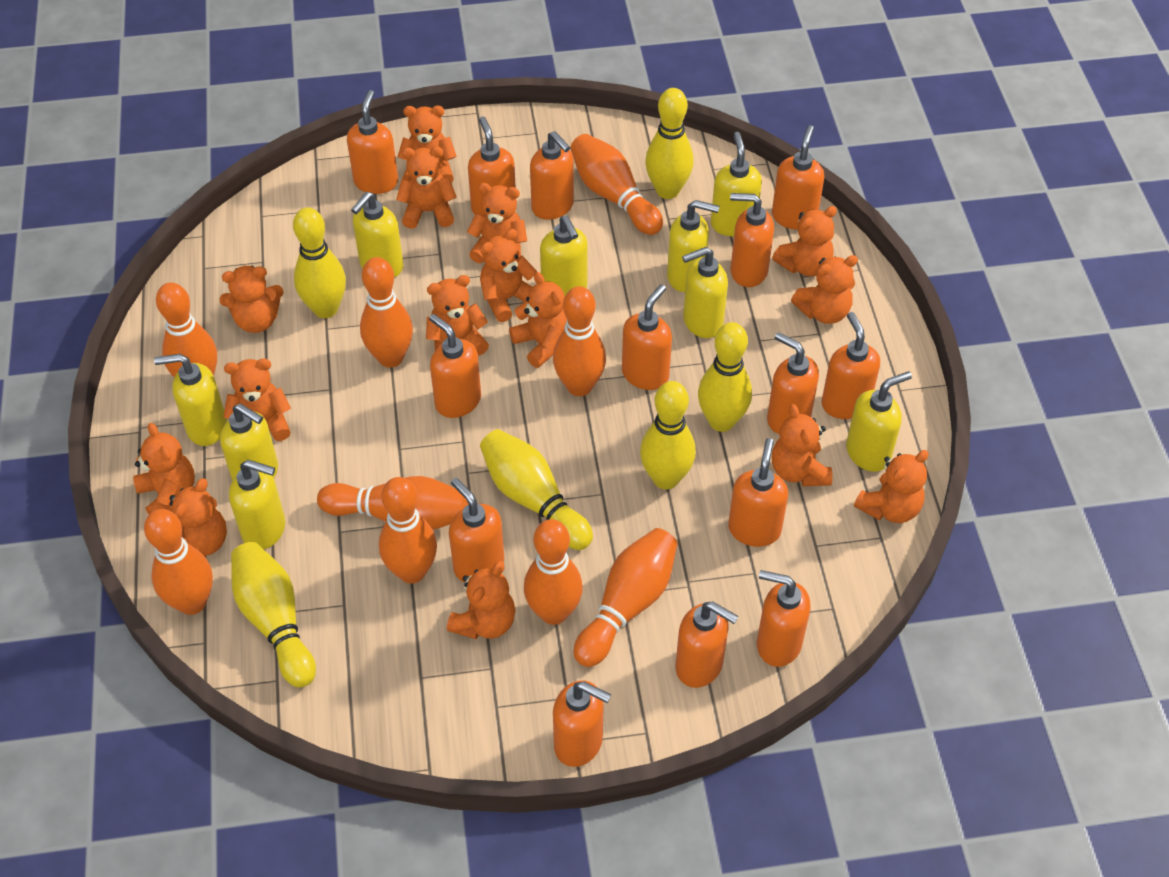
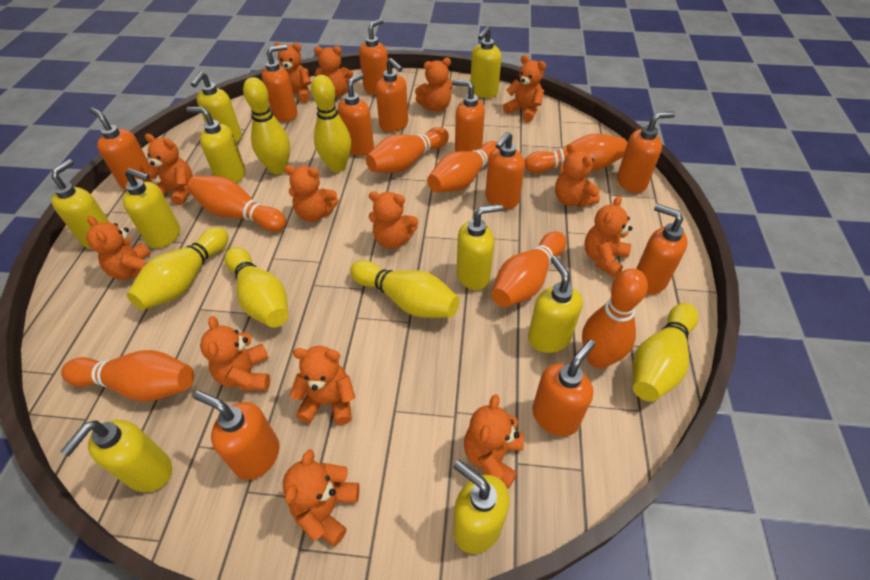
orange bowling pin: [144,509,213,615] [156,282,217,378] [317,476,469,530] [360,257,413,368] [379,477,437,584] [524,519,583,625] [553,286,606,396] [570,134,663,235] [574,528,678,667] = 9 -> [61,350,194,402] [187,175,286,232] [366,127,449,173] [427,141,498,192] [491,231,566,307] [525,134,627,173] [582,268,648,369] = 7
orange soap dispenser: [347,90,398,194] [429,314,481,418] [449,478,504,582] [468,116,516,215] [530,131,574,220] [553,680,611,767] [622,284,672,390] [676,602,739,688] [728,438,788,547] [730,193,774,287] [757,570,810,667] [767,332,819,434] [772,125,824,229] [822,312,880,419] = 14 -> [89,107,153,190] [194,391,279,480] [262,44,297,122] [338,73,374,156] [359,19,388,95] [376,58,408,132] [452,79,485,152] [485,132,525,209] [532,340,596,436] [617,112,675,193] [636,204,688,295] = 11
orange teddy bear: [133,423,195,514] [170,478,227,556] [219,266,284,333] [223,358,291,441] [396,146,457,229] [398,106,457,183] [426,275,489,356] [447,561,515,639] [467,183,527,263] [480,229,537,322] [509,272,567,368] [772,206,837,276] [772,404,833,486] [791,255,858,324] [854,450,929,523] = 15 -> [87,216,151,280] [145,134,193,205] [200,316,270,390] [274,42,311,103] [283,449,359,546] [284,165,339,222] [290,346,355,425] [314,46,353,98] [369,191,418,249] [415,58,453,112] [464,394,524,489] [503,55,546,122] [555,143,600,207] [584,196,632,277] = 14

